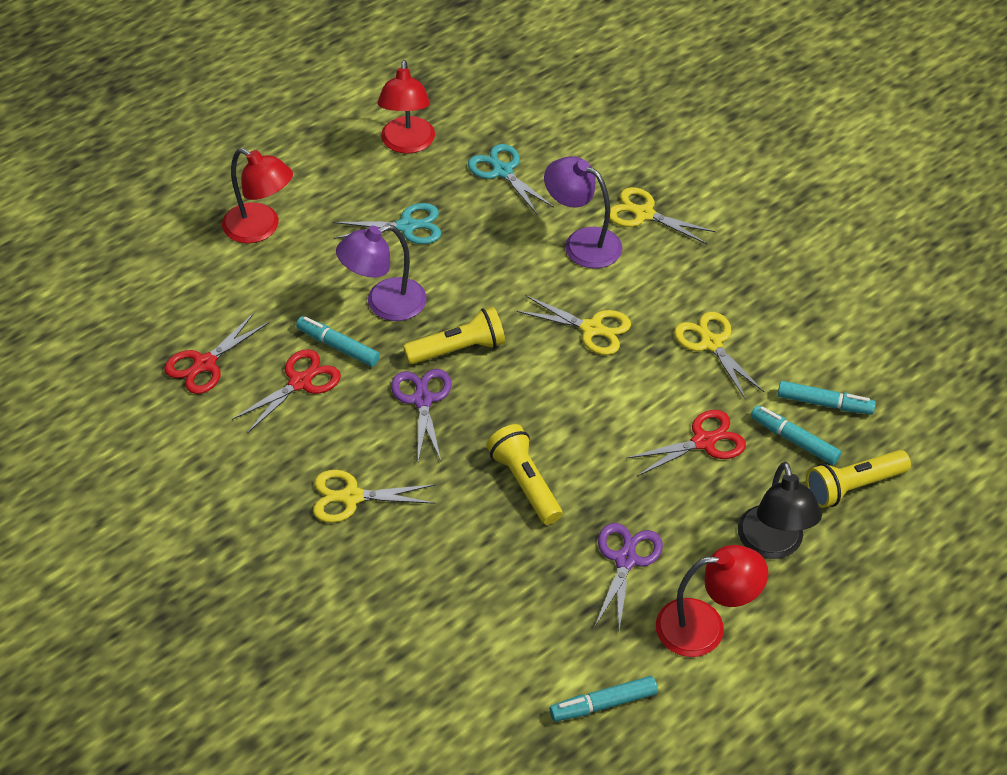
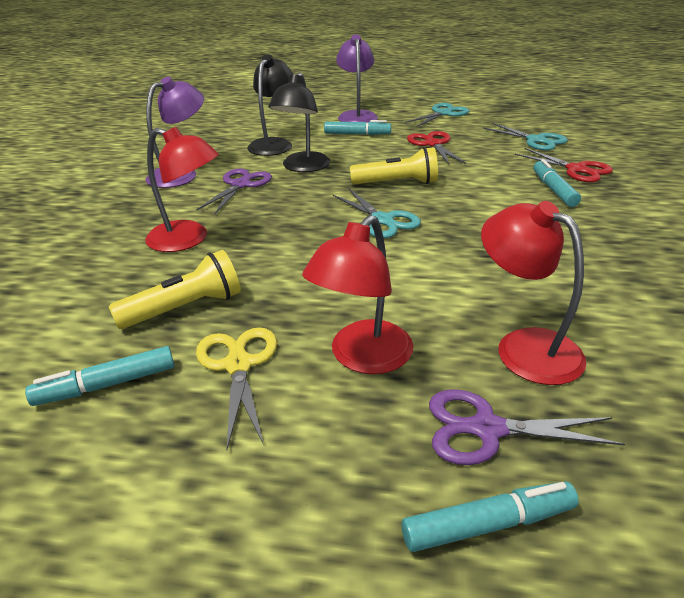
black lamp: [738,462,822,559] = 1 -> [247,54,294,156] [268,73,331,172] = 2
red scissors: [164,313,269,394] [232,349,341,433] [626,410,746,476] = 3 -> [407,131,466,164] [515,148,613,182] = 2
turquoise scissors: [333,203,441,244] [468,144,554,215] = 2 -> [332,189,421,238] [405,103,469,127] [483,123,568,150] = 3
yellow flashlight: [403,307,505,364] [487,424,562,525] [806,450,911,508] = 3 -> [109,250,241,329] [350,147,438,185] = 2
yellow scissors: [313,470,436,523] [517,296,631,355] [610,187,716,244] [674,312,764,400] = 4 -> [196,327,277,449] = 1

